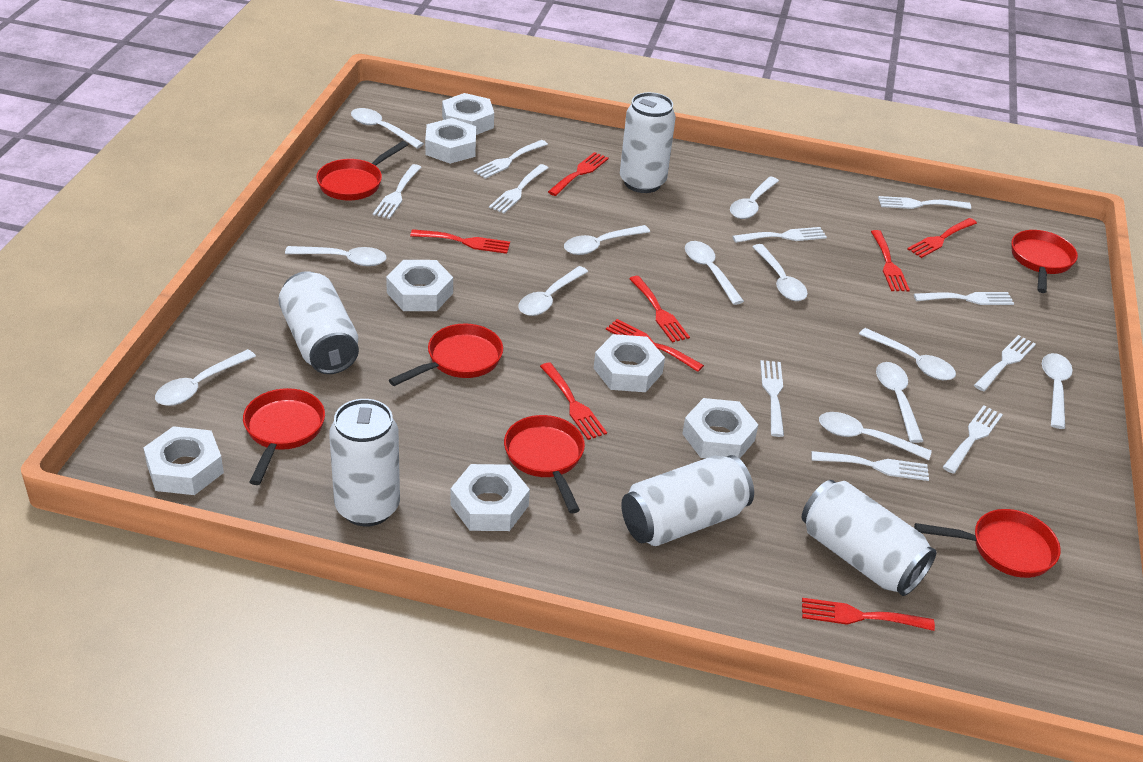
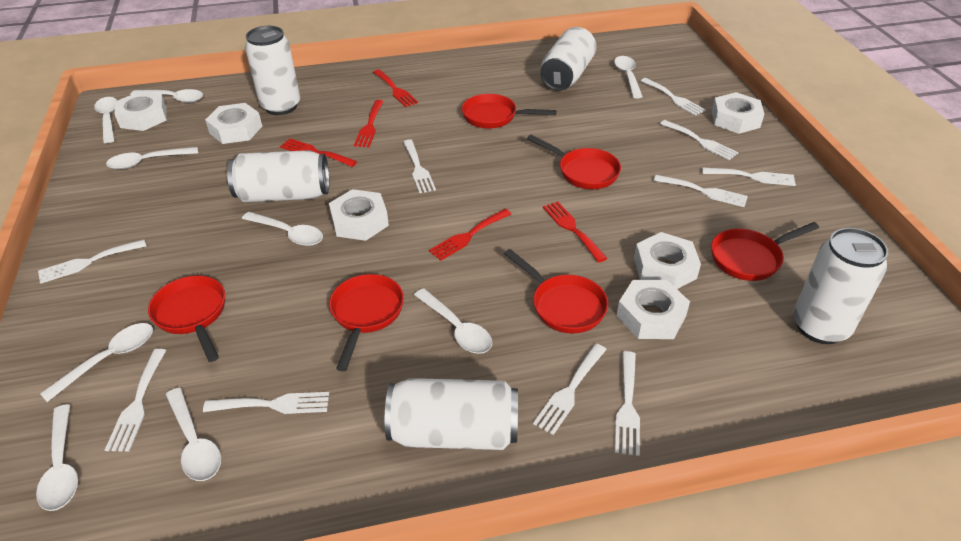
red fork: [410,229,510,254] [540,363,607,440] [548,152,609,196] [606,319,704,372] [629,276,690,343] [802,598,935,631] [871,230,910,291] [907,218,977,258] = 8 -> [280,138,357,167] [354,100,384,147] [373,69,418,107] [429,209,511,261] [543,201,607,263] = 5
white nut: [143,426,224,495] [386,260,453,311] [425,118,476,164] [442,93,494,135] [450,464,530,531] [593,334,665,392] [682,398,758,459] = 7 -> [115,92,167,131] [205,103,262,144] [329,189,389,241] [617,280,690,339] [634,232,701,289] [712,92,764,134] = 6
white spoon: [155,349,256,406] [285,246,387,266] [351,108,424,149] [519,266,588,316] [564,225,650,255] [685,241,744,305] [730,177,779,219] [752,244,808,301] [819,412,932,460] [859,328,956,380] [876,362,923,443] [1042,353,1073,429] = 12 -> [36,404,78,511] [40,323,153,402] [94,97,118,143] [106,147,198,169] [130,89,203,103] [166,388,221,481] [242,212,323,246] [414,288,492,354] [614,56,643,99] = 9

